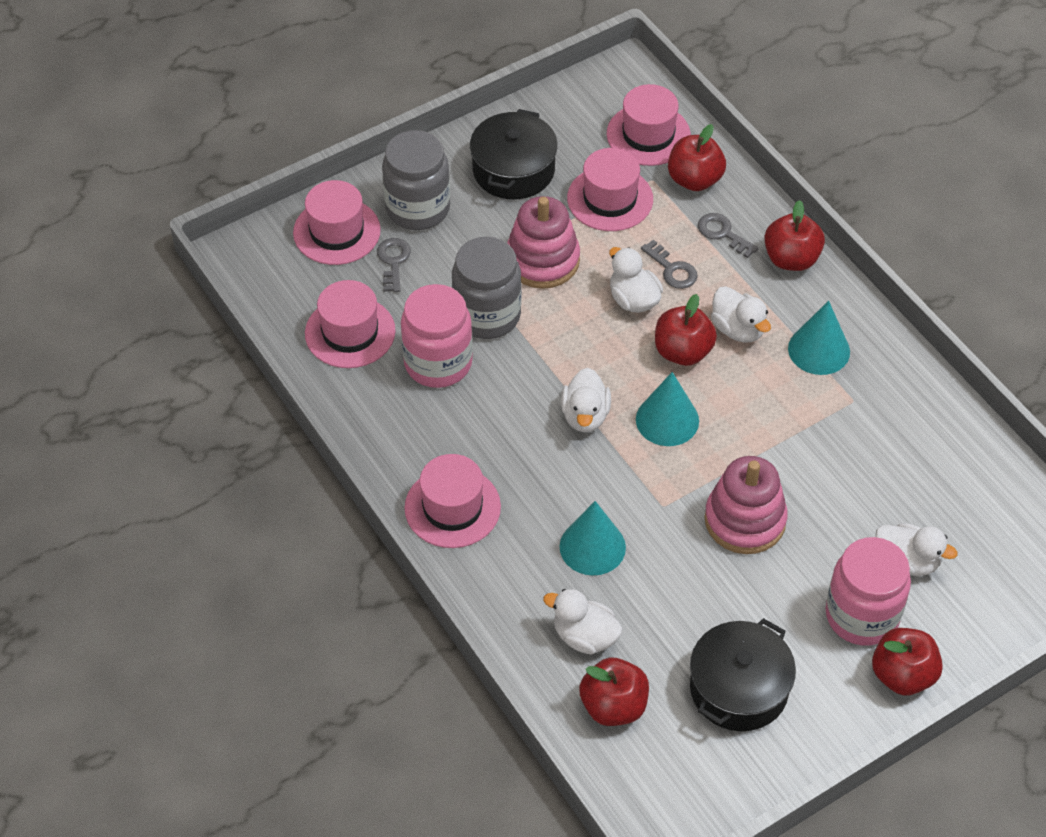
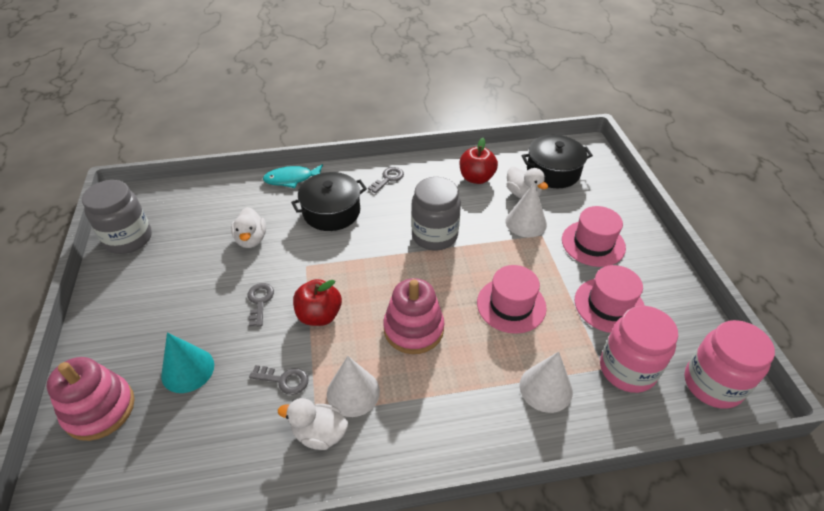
pink hat: [293,180,381,265] [305,280,396,368] [405,454,501,548] [567,148,653,231] [607,84,691,166] = 5 -> [477,265,547,334] [562,206,626,267] [575,265,645,333] = 3
red apple: [579,658,649,726] [655,294,717,366] [668,124,726,191] [764,200,825,271] [872,628,943,695] = 5 -> [293,279,342,326] [460,138,498,184] = 2
turquoise cone: [560,501,626,576] [636,372,699,446] [788,301,850,375] = 3 -> [161,332,214,393] = 1
turquoise fish: none = 0 -> [263,164,323,188] = 1
white cone: none = 0 -> [327,356,380,417] [506,183,547,237] [519,352,573,413] = 3
white duck: [543,589,623,655] [561,368,611,432] [609,247,663,313] [711,286,771,342] [875,523,957,576] = 5 -> [231,207,266,248] [278,398,348,450] [506,167,548,198] = 3

